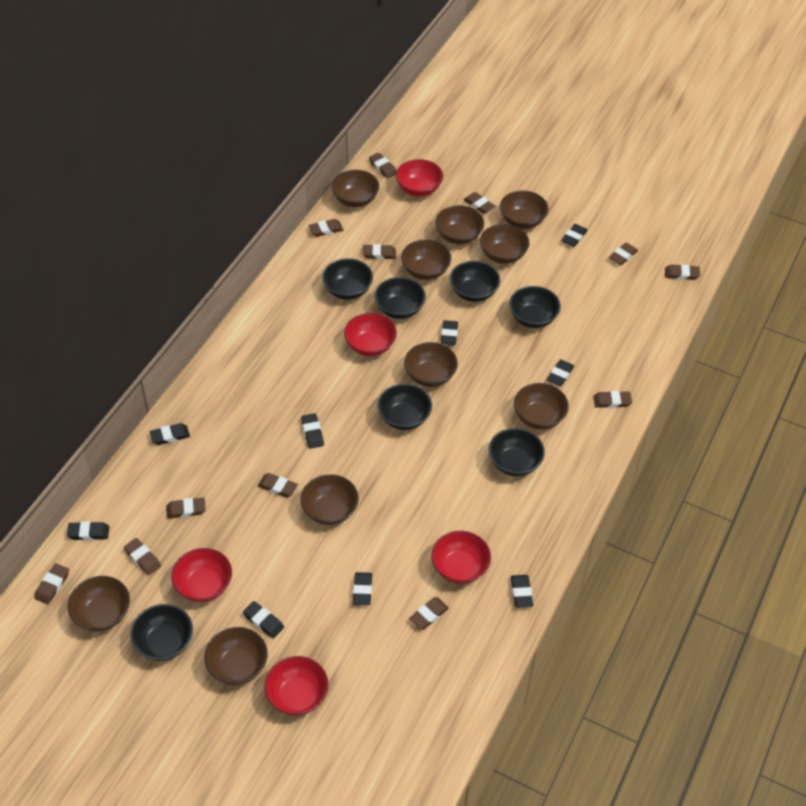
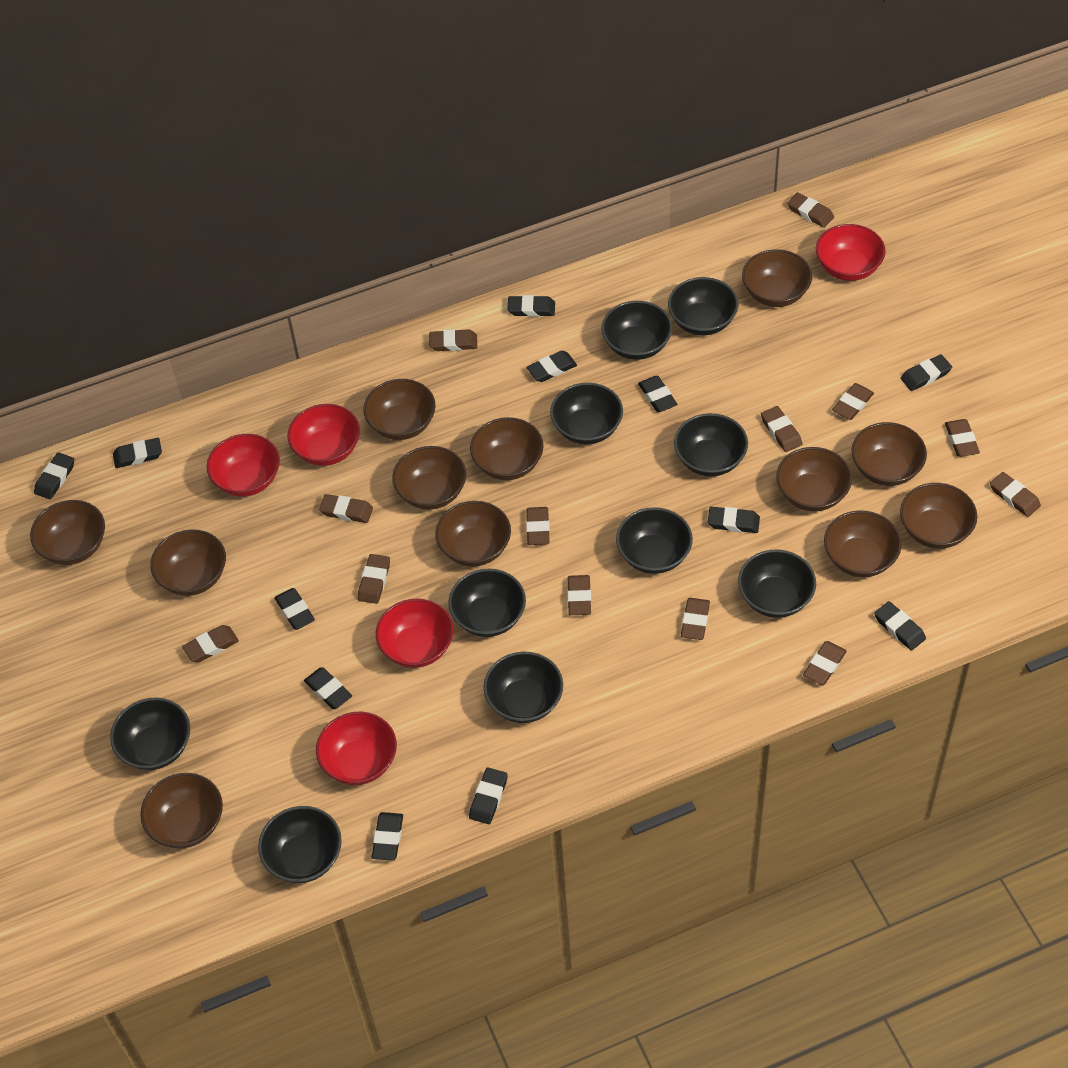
black bowl: [130,604,193,661] [322,258,373,300] [374,277,426,319] [377,384,432,430] [450,261,500,302] [488,428,545,476] [509,286,561,328] = 7 -> [110,697,190,770] [258,806,342,883] [448,569,526,637] [484,652,563,723] [550,383,623,445] [601,301,672,360] [616,507,693,574] [668,277,738,336] [674,413,748,477] [738,550,816,618] = 10
black eraser: [67,521,109,540] [150,423,190,445] [243,601,284,639] [301,413,324,449] [353,572,372,605] [441,320,458,345] [511,575,533,608] [547,359,574,386] [561,224,588,247] = 9 -> [34,452,74,499] [113,438,162,468] [275,588,315,630] [304,667,352,709] [371,812,403,861] [469,767,508,824] [507,295,555,317] [526,351,577,382] [638,376,677,412] [708,507,760,533] [874,601,926,651] [901,354,952,391] = 12
brown bowl: [68,576,130,632] [204,627,268,685] [300,474,359,525] [331,170,379,207] [401,239,451,280] [404,342,458,387] [435,205,484,244] [480,224,529,264] [500,191,548,229] [514,383,569,429] = 10 -> [30,500,105,565] [140,773,223,848] [150,529,226,596] [363,379,436,440] [392,446,466,510] [435,501,511,567] [470,417,544,480] [742,249,812,307] [777,447,852,511] [824,510,902,577] [851,422,927,486] [900,483,977,549] = 12
brown eraser: [34,563,69,604] [124,538,161,575] [166,498,206,519] [258,473,298,498] [308,219,343,237] [362,244,396,259] [369,153,397,179] [409,597,449,630] [463,192,495,214] [593,391,632,408] [609,243,638,265] [665,264,700,280] = 12 -> [182,625,239,663] [319,494,373,523] [358,554,390,604] [429,329,477,351] [526,507,550,545] [567,575,591,615] [681,598,710,640] [761,406,802,452] [787,192,834,228] [803,641,847,685] [832,383,874,420] [945,419,980,457] [990,472,1041,517] = 13

